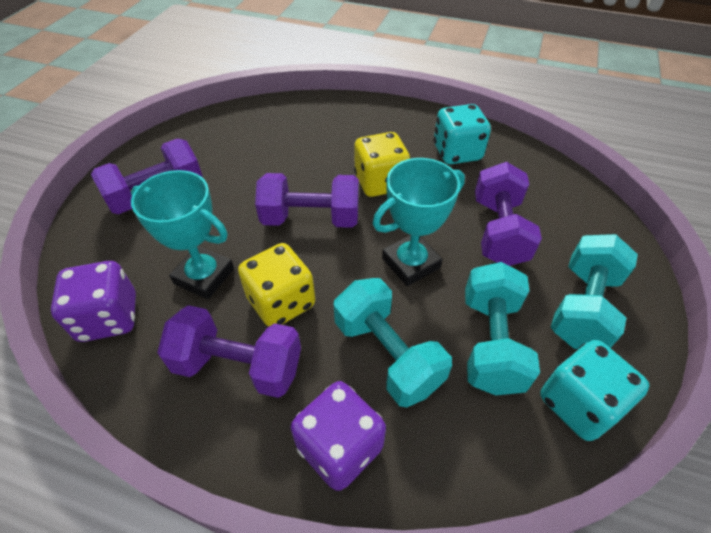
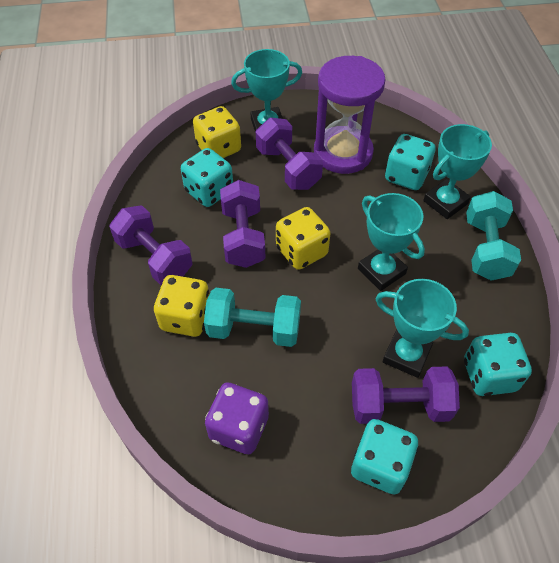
purple dice: [51,261,136,342] [290,381,386,491] = 2 -> [205,382,269,454] = 1
purple hourglass: none = 0 -> [314,56,386,174] = 1
turquoise dice: [434,104,491,164] [540,340,650,441] = 2 -> [181,148,233,207] [351,419,419,494] [385,134,436,190] [464,333,532,396] = 4
turquoise dumbbell: [334,278,452,407] [465,262,540,395] [551,234,638,349] = 3 -> [204,288,301,347] [466,191,521,281] = 2
turquoise trophy: [131,170,234,299] [373,158,465,286] = 2 -> [231,49,302,133] [358,193,425,291] [375,279,469,378] [423,124,492,219] = 4
yellow dice: [238,243,315,327] [354,132,410,197] = 2 -> [153,275,209,337] [193,106,241,158] [276,207,330,270] = 3

